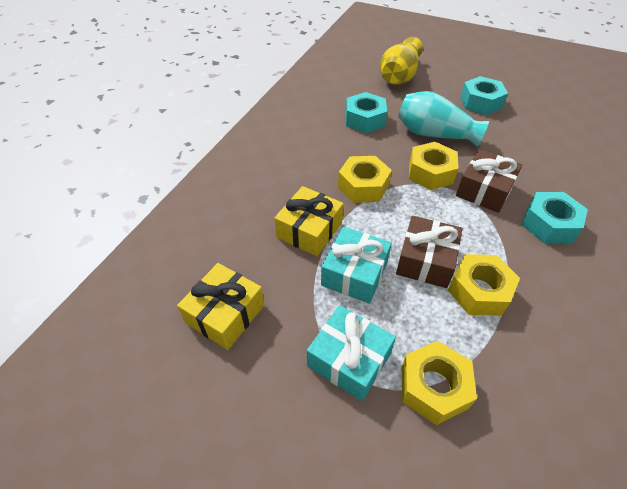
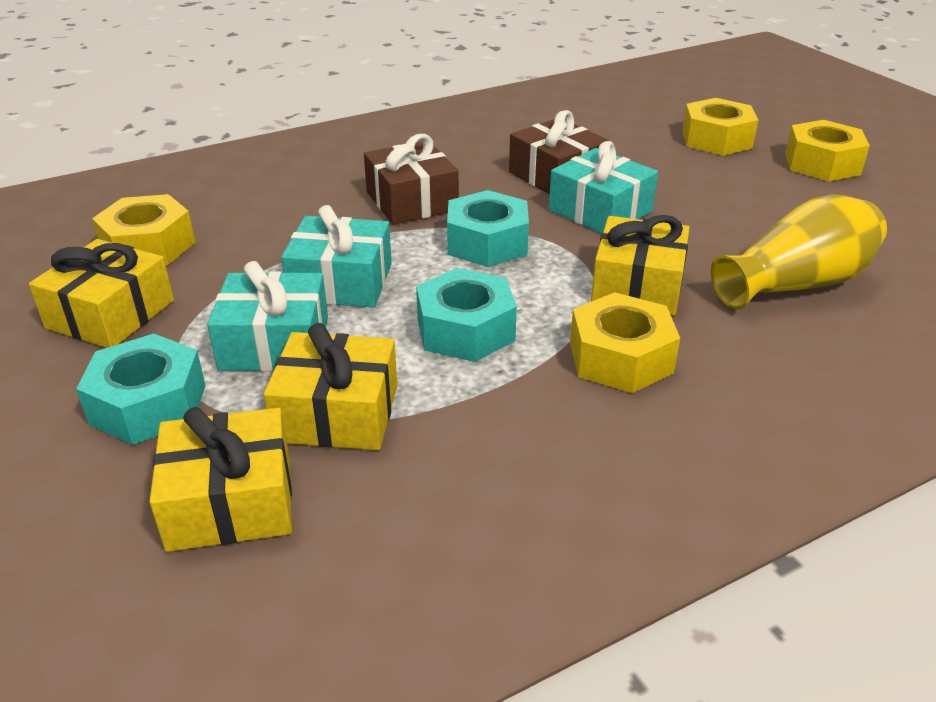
turquoise gift: [307,305,396,401] [321,227,392,303] = 2 -> [207,261,328,371] [281,205,392,308] [549,141,658,233] = 3
turquoise vase: [398,91,489,147] = 1 -> none = 0
yellow gift: [177,263,265,350] [274,186,344,256] = 2 -> [29,239,174,348] [150,407,292,552] [263,323,397,450] [591,215,690,315] = 4

